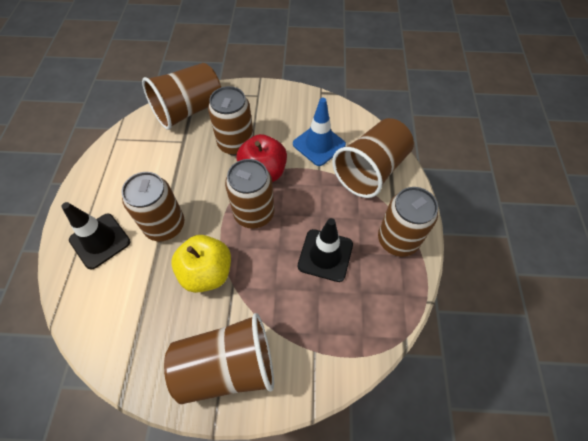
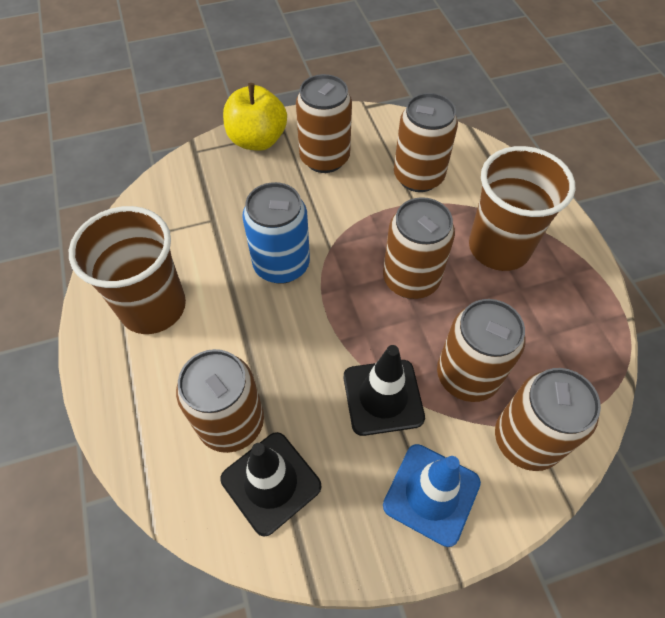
blue can: none = 0 -> [242,182,310,284] = 1
brown can: [122,172,185,241] [208,86,254,156] [225,159,275,229] [378,187,438,257] = 4 -> [176,349,264,453] [296,74,352,173] [383,197,455,299] [394,93,458,192] [437,299,525,402] [495,368,601,471] = 6
brown cup: [142,63,221,130] [164,313,274,404] [332,118,414,198] = 3 -> [69,206,186,334] [469,146,575,271] = 2
red apple: [236,134,287,182] = 1 -> none = 0

